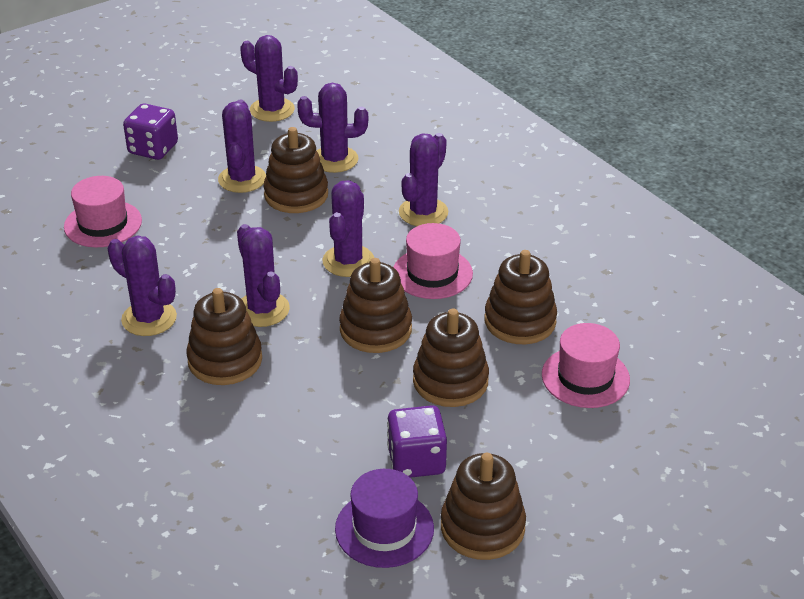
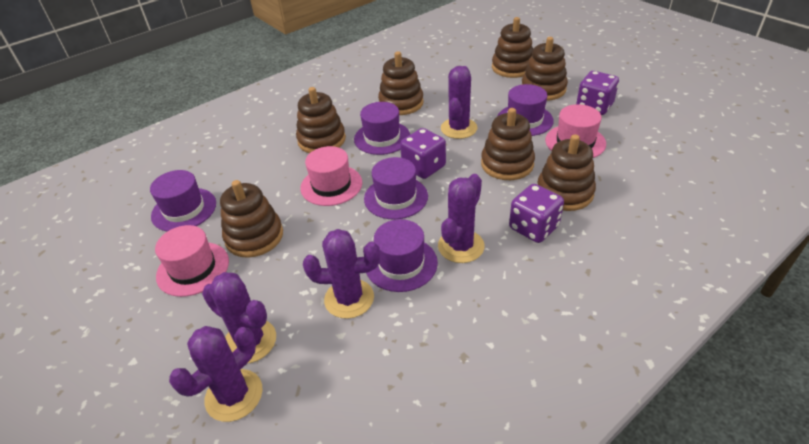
brown stacking toy: [186,288,262,385] [263,127,328,213] [339,258,412,353] [413,309,489,407] [441,453,526,560] [485,250,557,344] = 6 -> [220,180,283,258] [296,87,346,154] [378,51,424,115] [481,108,535,180] [492,17,533,78] [522,37,568,100] [537,134,596,211] = 7
purple cactus: [108,236,177,336] [218,100,266,193] [237,224,290,327] [240,35,298,122] [297,83,368,173] [322,180,374,277] [399,133,448,226] = 7 -> [169,326,263,422] [202,272,276,363] [303,229,380,319] [438,174,485,263] [441,66,477,139] = 5
purple dice: [123,103,178,160] [387,405,447,478] = 2 -> [400,128,446,179] [509,184,564,243] [576,71,619,115] = 3
purple hat: [335,469,434,568] = 1 -> [150,170,216,232] [354,102,410,155] [364,157,428,219] [366,219,438,292] [497,84,554,136] = 5

